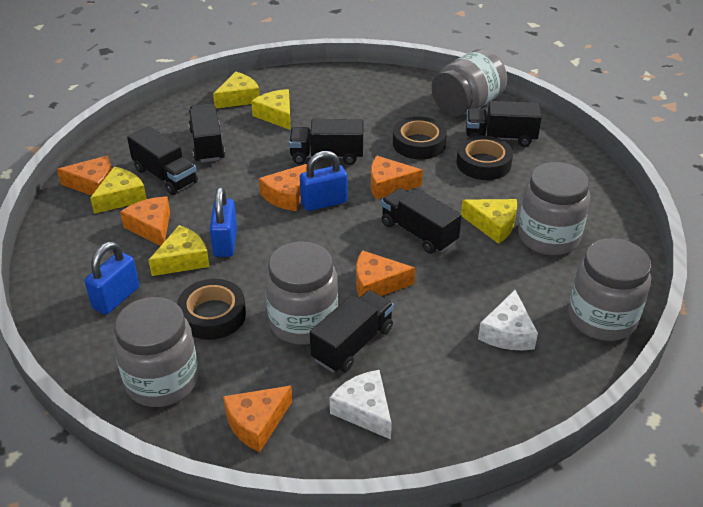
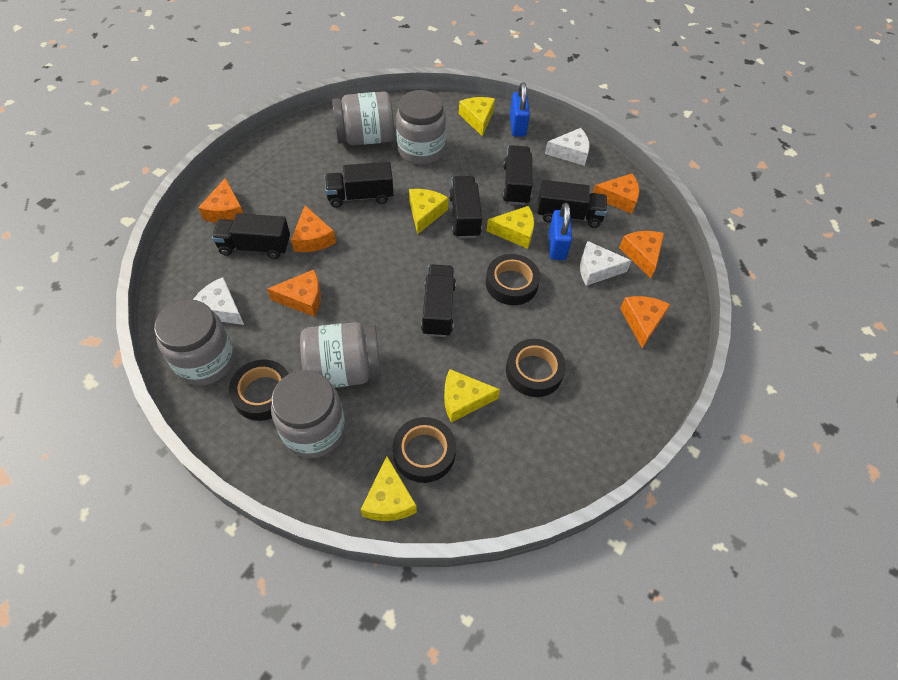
black tape: [177,279,246,340] [393,117,447,160] [457,135,513,180] = 3 -> [229,360,289,421] [393,417,456,483] [486,254,540,305] [506,339,566,397] = 4
blue padlock: [84,241,139,315] [210,187,237,257] [300,151,347,211] = 3 -> [510,82,530,137] [549,203,572,260] = 2
white cheese: [330,370,392,439] [478,290,538,350] = 2 -> [193,277,244,325] [545,128,590,166] [580,241,632,286] = 3

